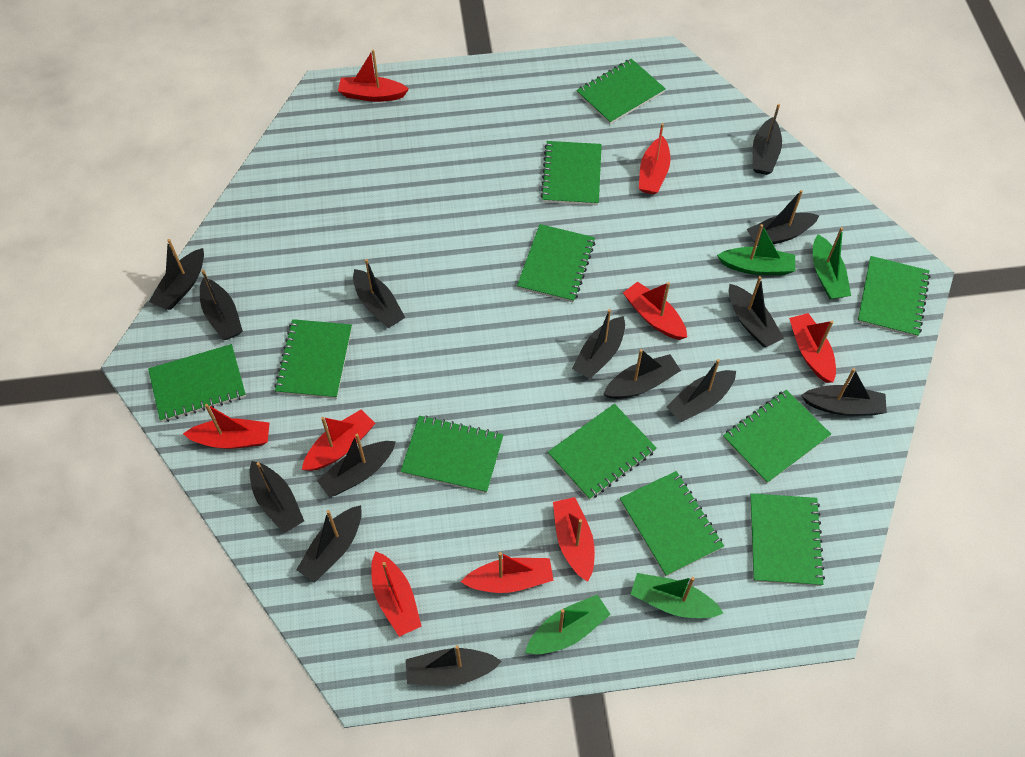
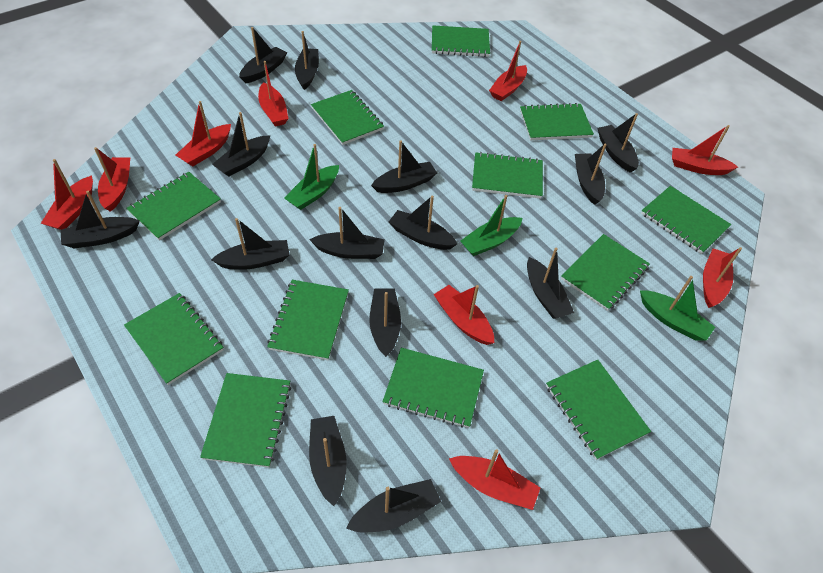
green boat: [525,595,611,654] [631,573,723,618] [717,224,795,275] [813,227,851,299] = 4 -> [284,144,339,210] [460,195,522,256] [640,276,715,341] = 3
green notebook: [148,344,246,422] [274,319,352,399] [401,415,503,493] [517,224,595,303] [540,141,602,206] [548,404,657,500] [576,59,666,124] [620,471,724,577] [723,390,831,484] [750,493,825,586] [857,256,930,338] = 11 -> [124,293,224,385] [126,172,221,241] [200,373,292,468] [267,280,349,360] [311,90,384,145] [383,348,484,428] [432,25,490,57] [472,152,543,199] [520,103,594,140] [546,360,651,460] [561,234,650,311] [641,186,731,254] = 12

